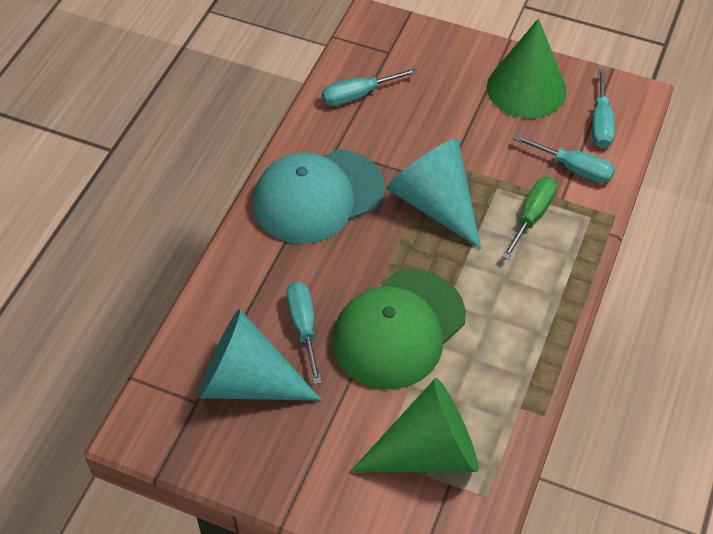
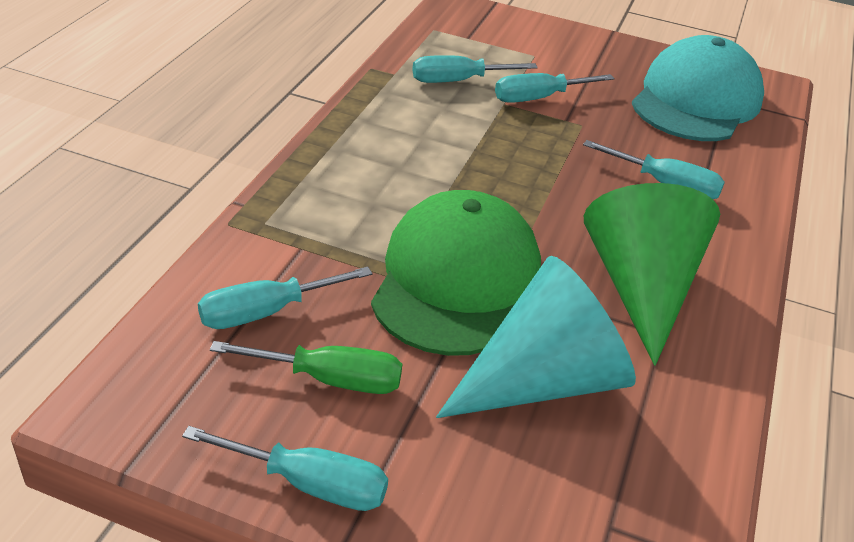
green cone: [350,378,479,472] [487,19,567,118] = 2 -> [584,183,720,366] = 1
turquoise cone: [198,309,322,400] [386,138,481,249] = 2 -> [436,256,636,418] = 1
turquoise screwdriver: [287,282,322,384] [322,68,418,106] [514,134,615,183] [592,68,615,148] = 4 -> [182,426,388,511] [198,267,372,329] [413,55,538,83] [495,73,615,103] [583,140,725,199] = 5

